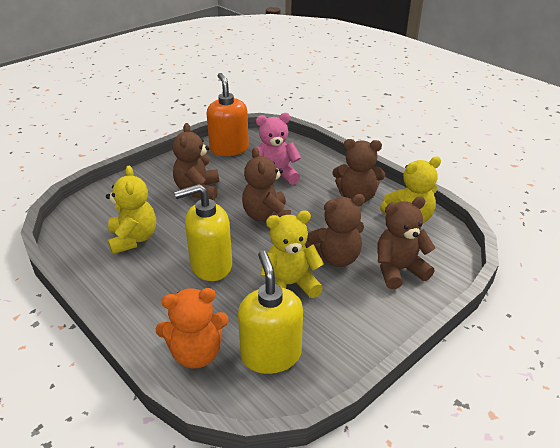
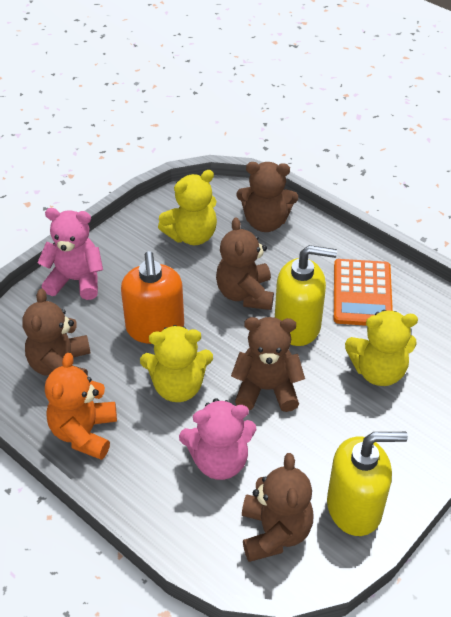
orange calculator: none = 0 -> [334,259,393,326] = 1
pink teddy bear: [252,113,301,185] = 1 -> [37,208,103,300] [179,398,256,480] = 2

